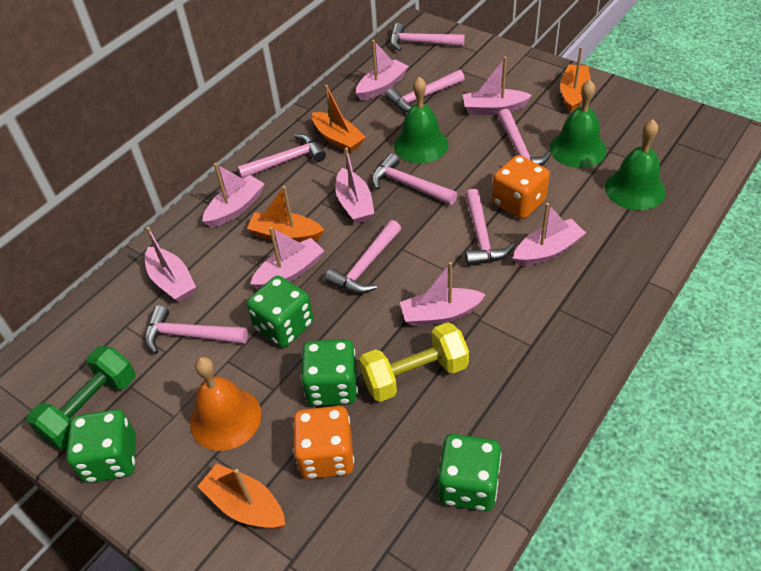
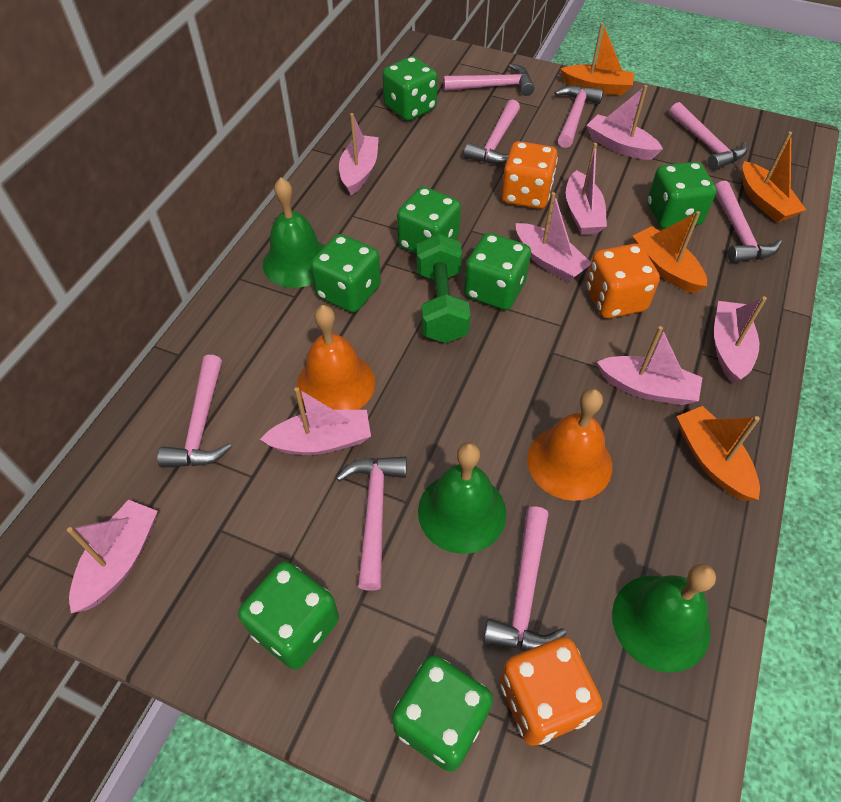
green dice: [67,409,136,483] [247,276,313,348] [301,339,358,406] [438,434,502,511] = 4 -> [238,561,339,669] [311,234,381,313] [383,56,437,121] [392,656,493,772] [397,186,461,254] [464,233,531,310] [647,162,717,229] = 7
orange bell: [190,357,261,451] = 1 -> [297,305,375,410] [527,389,612,501] = 2
orange dice: [293,406,354,479] [492,155,550,219] = 2 -> [500,637,602,746] [501,141,558,209] [586,244,660,318] = 3
yellow dumbbell: [359,322,469,402] = 1 -> none = 0

